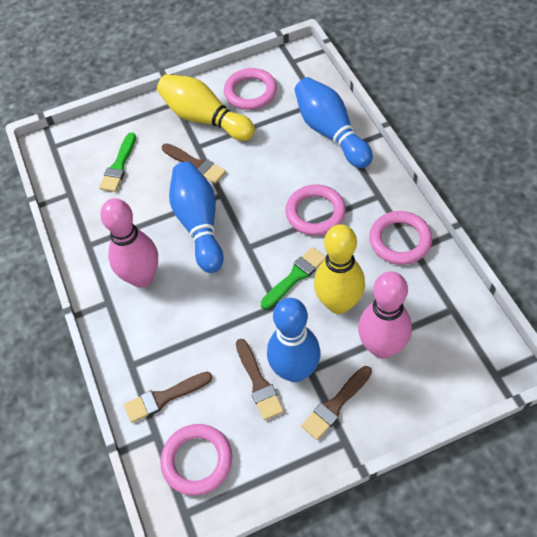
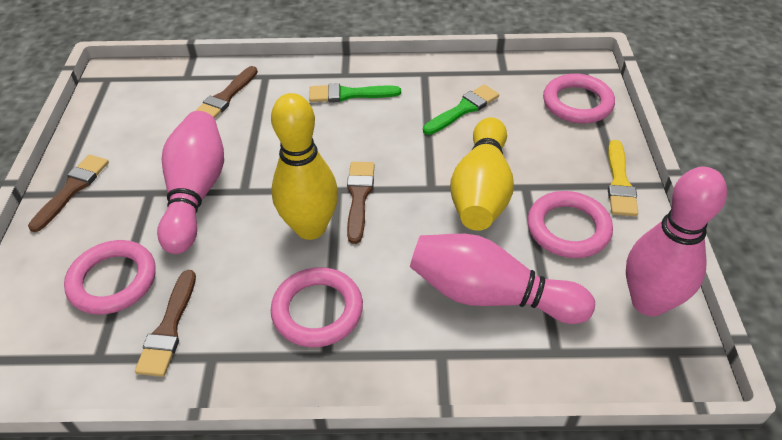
blue bowling pin: [169,162,224,273] [267,298,321,382] [295,77,373,168] = 3 -> none = 0
pink bowling pin: [100,198,158,288] [358,271,412,359] = 2 -> [157,111,224,254] [410,234,595,324] [626,167,727,316] = 3
yellow brush: none = 0 -> [608,140,638,216] = 1

